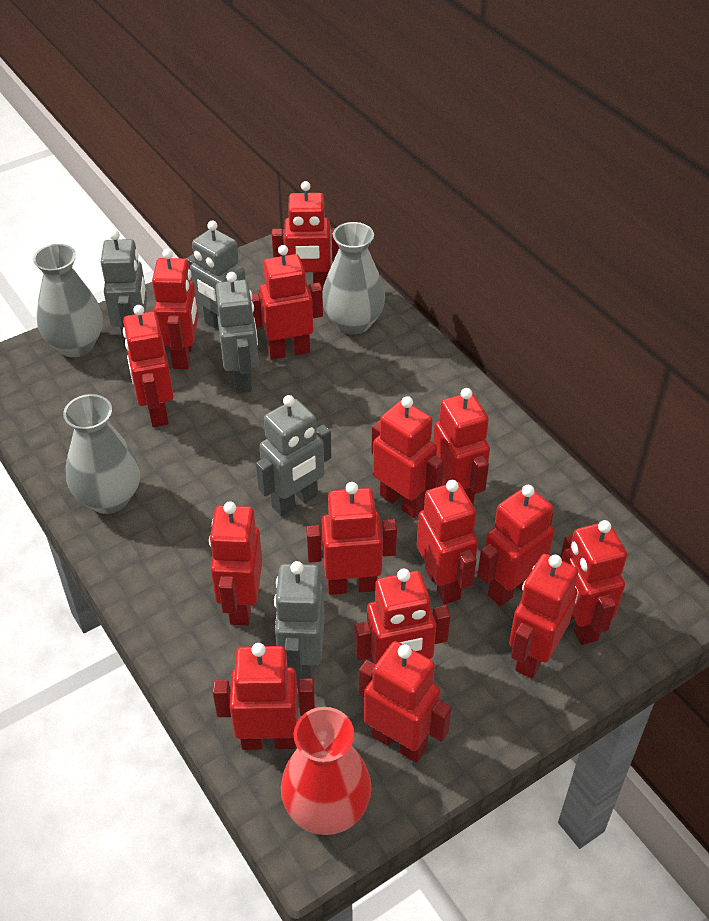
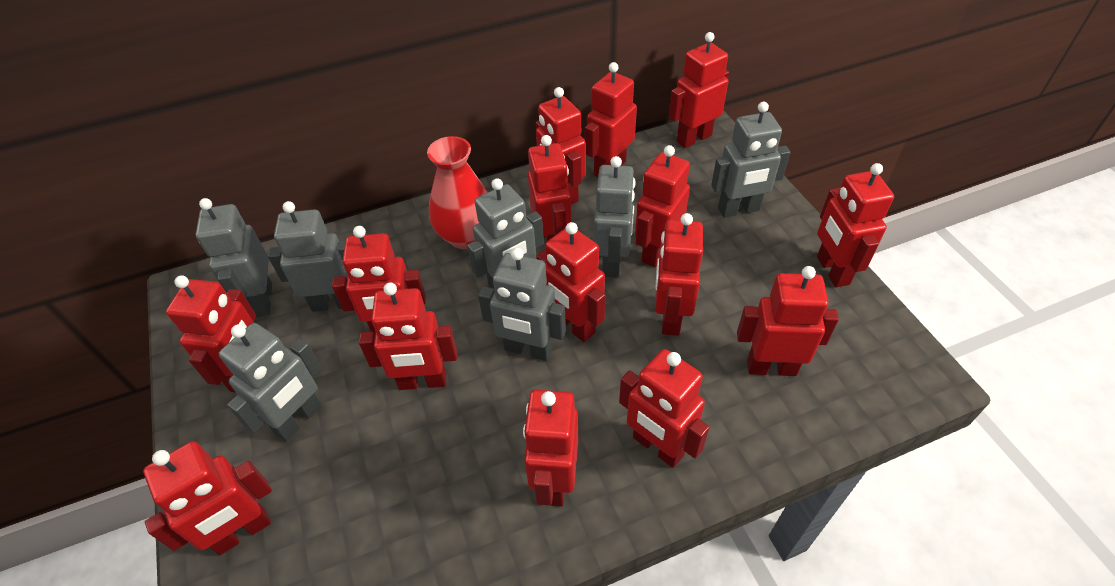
grey robot: [101,230,147,350] [186,221,246,328] [216,272,259,393] [256,395,331,516] [274,561,325,684] = 5 -> [195,198,272,317] [219,323,322,441] [268,201,348,312] [467,178,544,289] [478,248,566,361] [594,156,636,278] [711,102,791,217] = 7
grey vase: [33,244,103,357] [63,394,140,514] [322,222,385,335] = 3 -> none = 0

